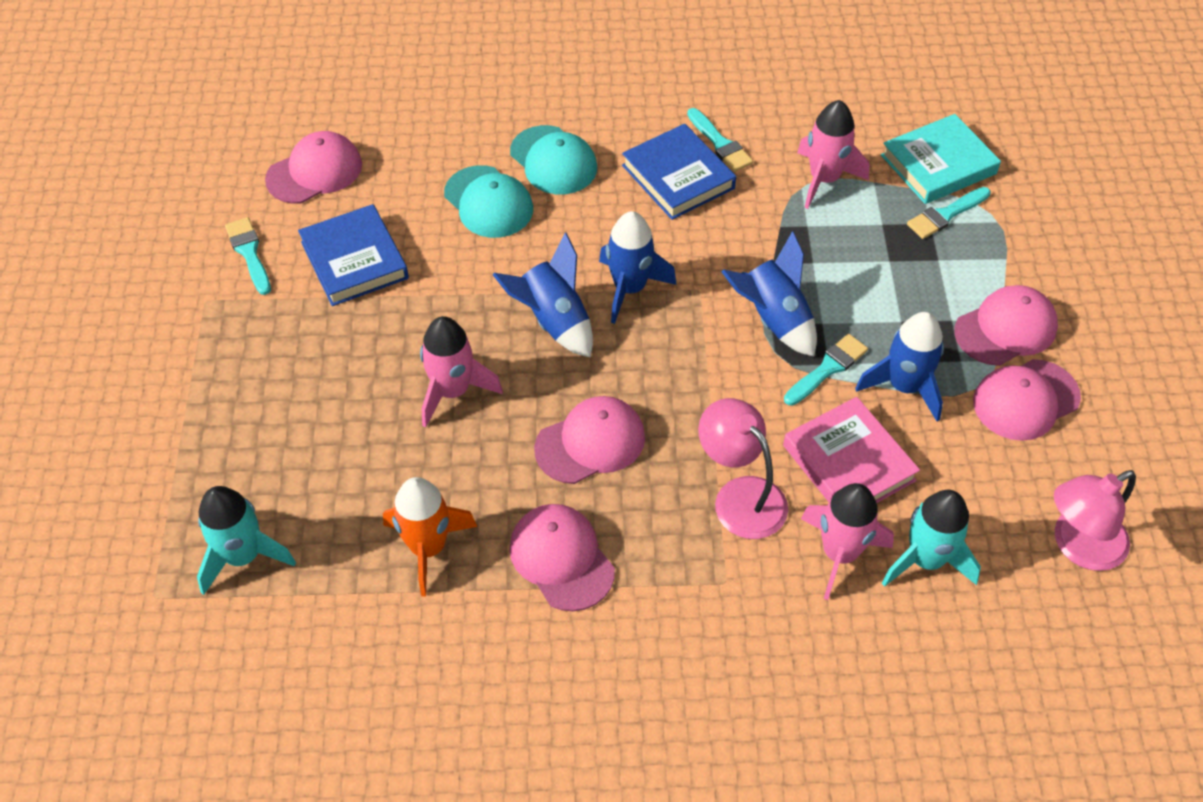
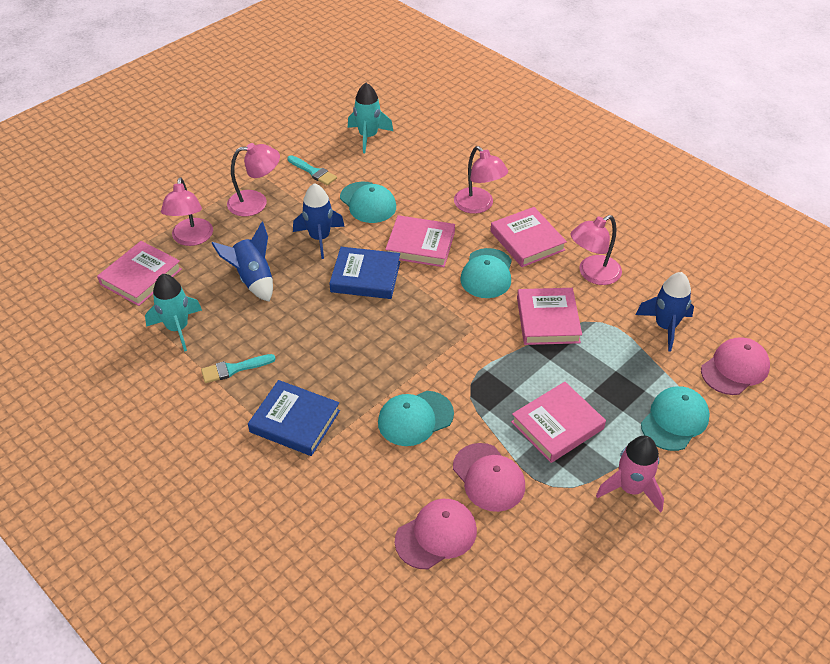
blue rocket: [493,232,593,358] [599,211,677,324] [721,231,817,357] [855,312,944,421] = 4 -> [212,222,273,302] [293,183,345,259] [636,272,694,351] = 3
orange rocket: [383,477,477,596] = 1 -> none = 0
pink book: [783,397,920,503] = 1 -> [97,241,182,306] [385,215,455,267] [490,207,567,267] [511,382,606,463] [517,288,582,345] = 5
pink cap: [265,131,362,204] [509,504,615,611] [534,396,645,484] [954,285,1058,366] [973,359,1081,441] = 5 -> [395,499,477,569] [453,443,525,512] [701,337,770,395] = 3
pink lamp: [698,398,788,539] [1054,470,1136,571] = 2 -> [161,177,213,246] [227,143,280,216] [454,146,508,214] [570,215,622,285] = 4
pink rocket: [420,316,503,428] [797,100,869,209] [801,483,894,600] = 3 -> [596,436,664,513] = 1
turquoise book: [881,114,1001,204] = 1 -> none = 0
turquoise brush: [225,217,271,295] [687,108,753,172] [784,334,868,406] [907,187,991,239] = 4 -> [201,354,276,383] [287,155,337,185] = 2
turquoise cap: [444,165,533,238] [510,125,597,194] = 2 -> [340,182,396,223] [378,391,454,446] [460,248,512,298] [641,386,710,451] = 4

